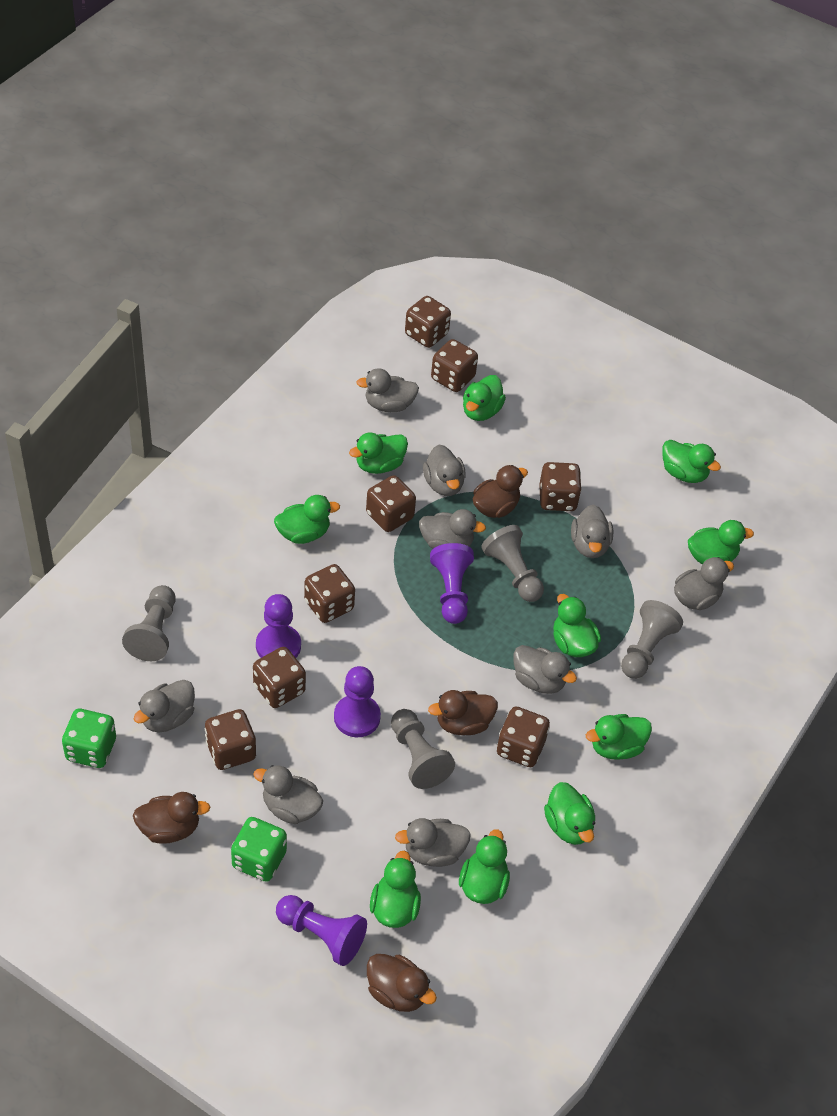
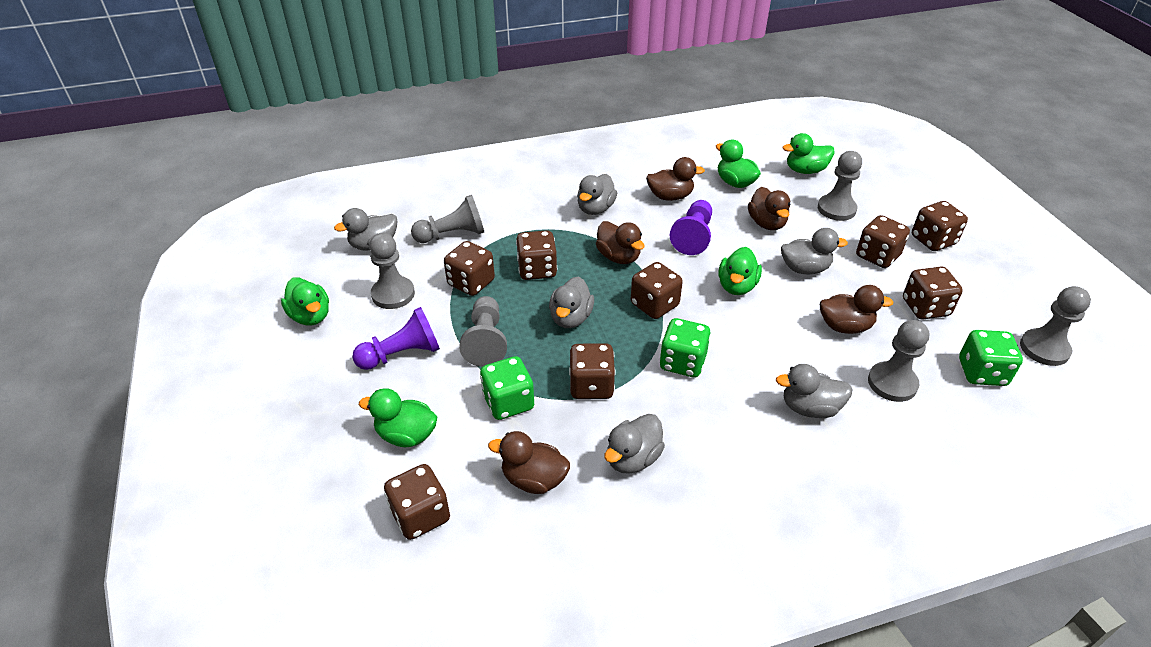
brown duck: [133,792,210,844] [367,954,437,1012] [428,690,498,735] [473,465,528,518] = 4 -> [488,431,570,494] [596,221,645,264] [646,157,705,201] [748,187,790,230] [820,285,893,334] = 5
green dice: [62,709,116,768] [231,817,287,882] = 2 -> [480,356,534,420] [659,318,711,378] [959,330,1023,386] = 3
green duck: [274,495,340,544] [349,433,408,474] [370,851,421,928] [459,829,510,904] [463,375,506,421] [544,782,595,845] [553,594,601,657] [586,714,652,760] [662,440,721,483] [688,520,754,565] = 10 -> [281,277,329,325] [359,388,437,447] [716,140,761,188] [718,247,762,295] [782,133,835,174] = 5
grey duck: [134,680,195,732] [254,765,323,824] [356,368,419,412] [395,818,471,867] [419,509,486,549] [423,445,466,496] [513,645,577,694] [571,504,613,558] [674,557,734,610] = 9 -> [334,208,397,251] [549,277,594,328] [577,174,617,215] [604,414,665,474] [776,364,853,418] [781,228,848,274] = 6
grey pawn: [122,585,175,661] [391,709,455,789] [481,525,544,602] [621,600,683,679] = 4 -> [369,233,415,309] [411,195,484,243] [459,296,507,367] [818,151,862,221] [868,320,929,402] [1020,286,1091,366] = 6
purple pawn: [256,594,301,658] [276,895,367,966] [334,666,381,737] [430,543,474,624] = 4 -> [352,307,440,370] [669,200,712,255] = 2

